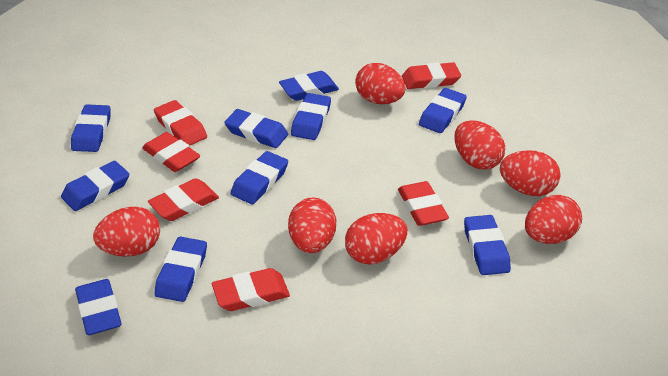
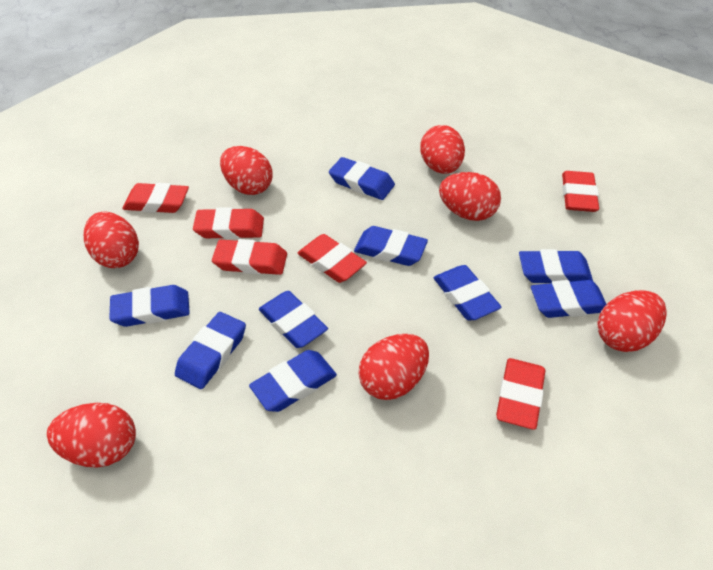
blue eraser: [61,161,129,211] [71,104,111,152] [75,279,122,335] [154,237,207,302] [224,109,288,148] [231,151,288,204] [279,71,339,101] [291,93,331,140] [419,88,467,133] [464,215,511,275] = 10 -> [109,285,190,327] [175,312,246,389] [249,350,337,412] [259,291,328,348] [329,157,395,200] [354,226,428,266] [433,265,502,320] [519,249,593,283] [531,280,606,318] = 9

